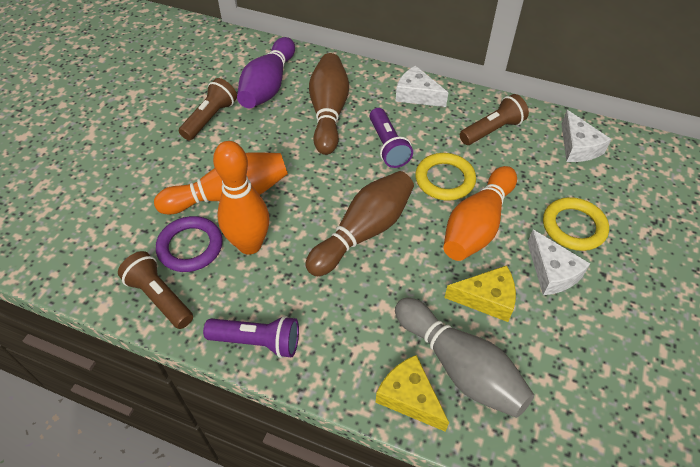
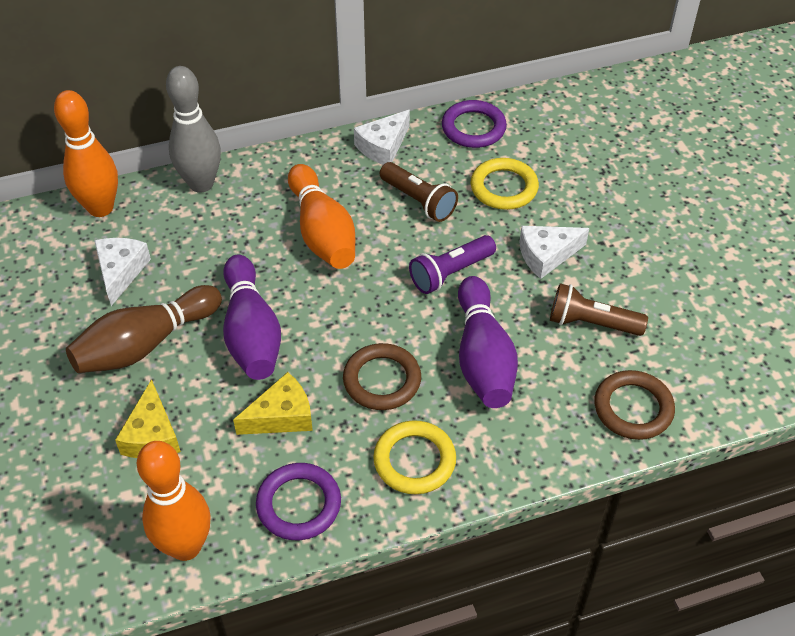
brown bowling pin: [305,171,414,276] [309,53,349,155] = 2 -> [66,285,222,373] = 1
brown flashlight: [118,251,193,329] [179,78,237,140] [460,94,529,145] = 3 -> [380,162,458,222] [550,283,648,336] = 2
brown ring: none = 0 -> [343,343,421,410] [594,370,675,440] = 2
purple bowling pin: [237,37,295,108] = 1 -> [223,255,281,380] [458,276,518,408] = 2
purple flashlight: [203,316,299,358] [369,108,413,168] = 2 -> [409,235,496,294] = 1
purple ring: [156,216,223,272] = 1 -> [256,463,341,540] [442,100,507,148] = 2

